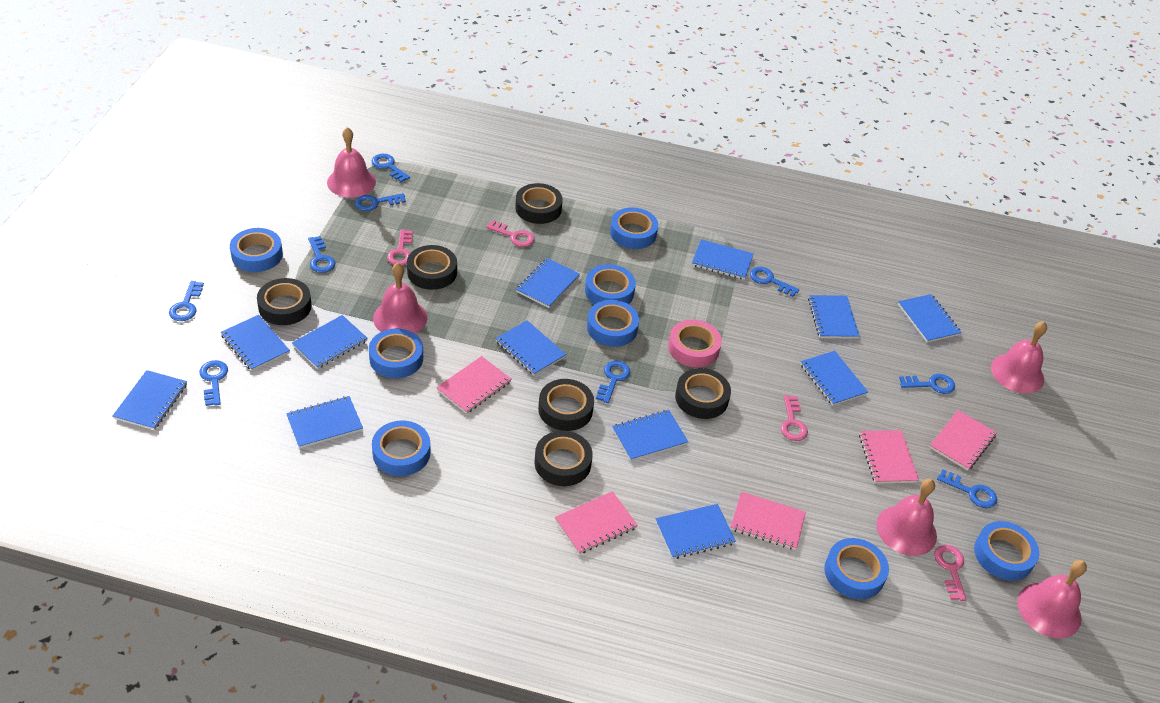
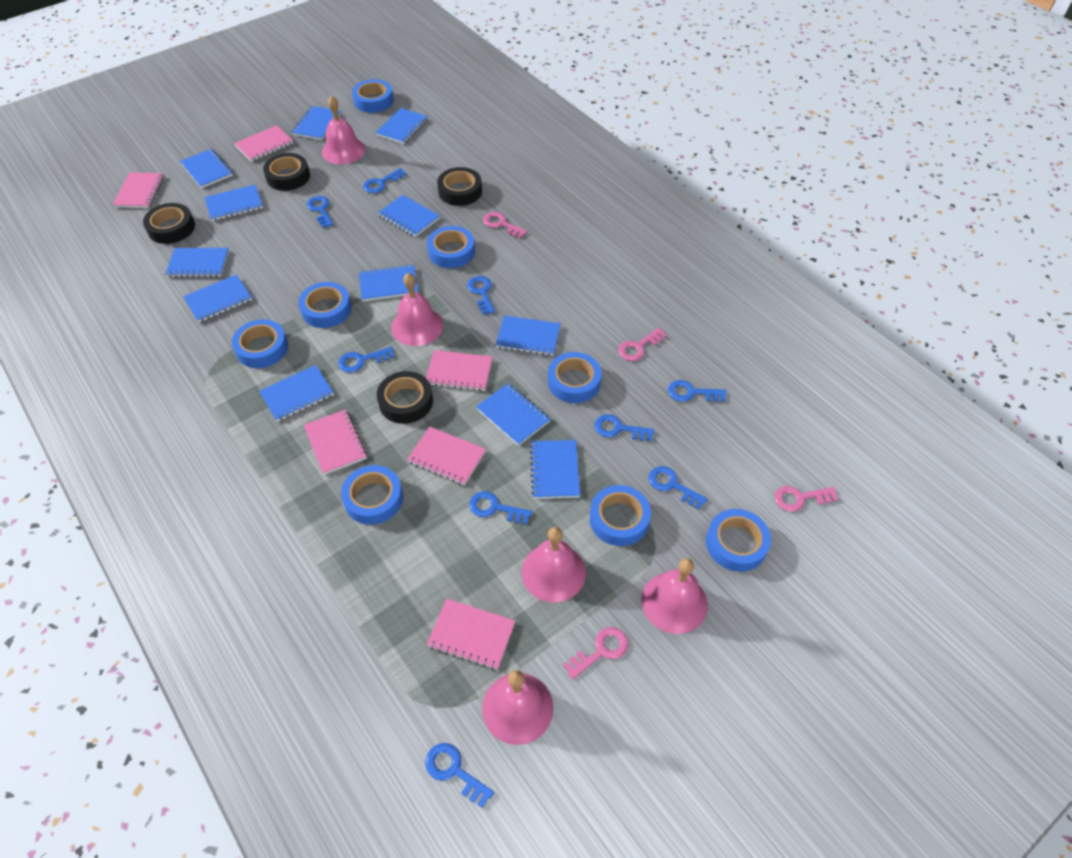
black tape: [257,278,312,325] [407,245,457,290] [515,183,563,224] [534,431,593,486] [538,379,594,431] [675,368,731,419] = 6 -> [143,203,195,244] [263,153,310,191] [377,371,433,424] [437,167,482,206] = 4
pink notebook: [436,356,511,414] [555,491,638,554] [730,492,806,550] [859,430,919,484] [929,410,997,471] = 5 -> [113,172,164,208] [234,125,293,162] [304,409,367,475] [407,426,486,485] [426,350,492,391] [427,599,515,670] = 6
pink tape: [668,320,722,368] = 1 -> none = 0

